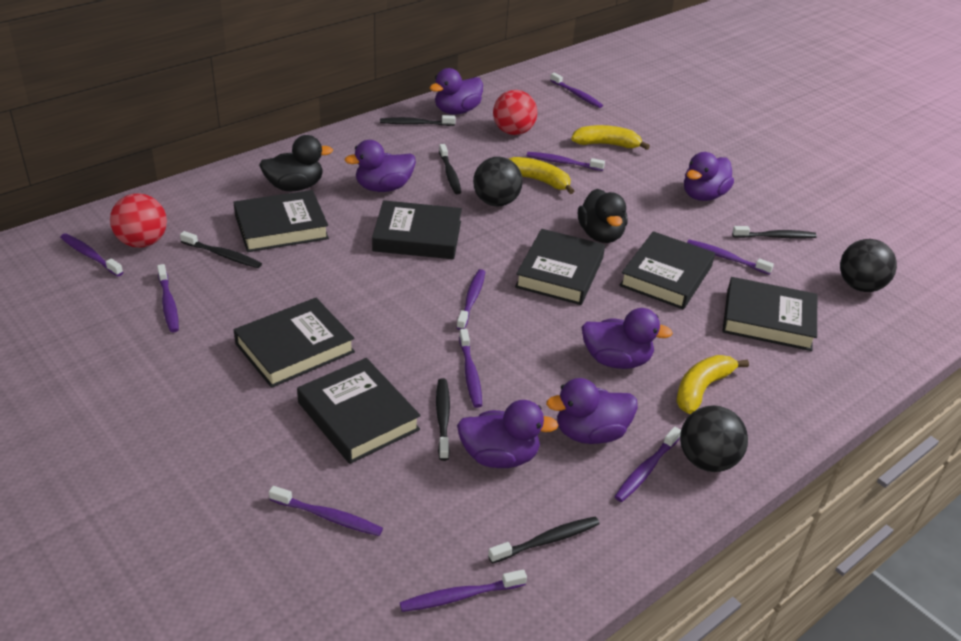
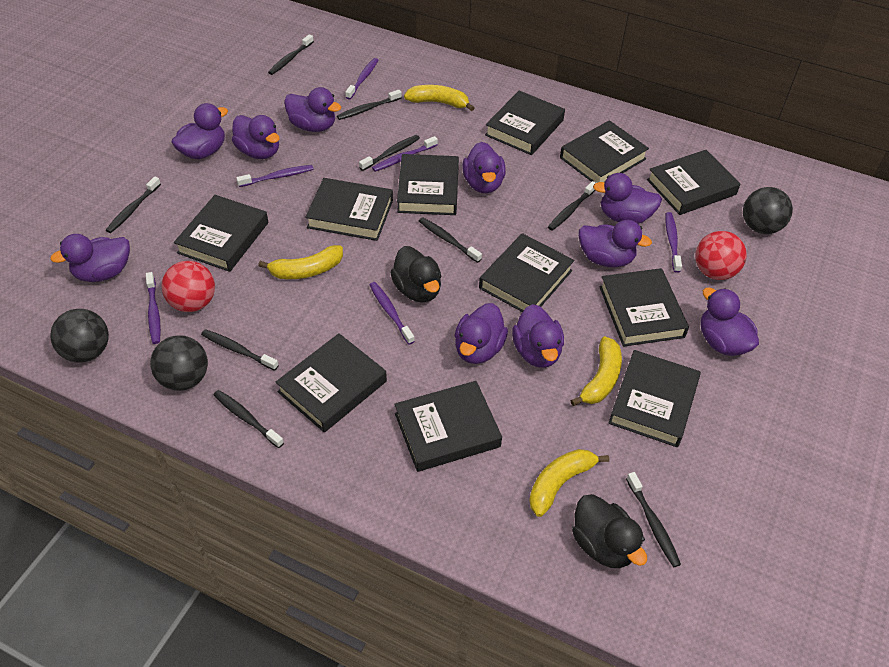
black book: [233,190,329,252] [234,298,355,388] [297,358,421,464] [372,200,462,259] [515,229,605,305] [619,231,715,309] [722,277,817,351] = 7 -> [174,195,268,272] [276,333,387,433] [305,178,393,241] [394,381,502,472] [397,154,459,215] [479,233,574,312] [485,91,565,155] [560,120,649,183] [599,268,689,347] [608,350,701,447] [647,150,741,215] = 11
black toothbrush: [180,231,262,268] [380,115,456,126] [436,379,450,461] [439,144,461,194] [488,517,600,564] [732,226,817,239] = 6 -> [106,176,161,233] [201,329,279,371] [214,390,284,448] [268,34,314,75] [337,90,402,120] [359,135,420,171] [419,217,482,263] [548,181,596,231] [626,472,681,567] = 9
purple duck: [345,140,416,192] [430,68,483,115] [457,400,559,468] [546,378,638,444] [582,308,673,369] [684,152,734,201] = 6 -> [50,234,130,282] [171,103,228,159] [232,115,280,159] [284,87,341,132] [455,303,508,364] [462,142,506,193] [512,304,564,368] [579,220,652,267] [593,173,662,224] [701,288,759,356] = 10
purple toothbrush: [60,233,123,276] [157,264,179,333] [269,486,383,536] [400,570,527,612] [457,269,485,330] [459,329,482,408] [526,152,605,171] [550,72,603,108] [614,427,681,502] [687,239,774,275] = 10 -> [146,272,161,344] [236,165,314,187] [345,58,378,100] [370,282,415,345] [372,136,438,172] [665,212,682,273] = 6
yellow banana: [509,157,574,194] [571,125,650,150] [676,355,749,414] = 3 -> [258,245,343,279] [404,85,474,111] [529,449,609,517] [570,336,622,406] = 4

